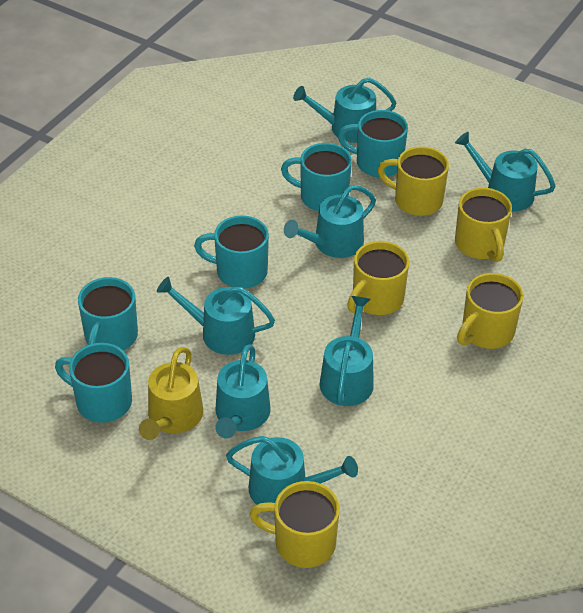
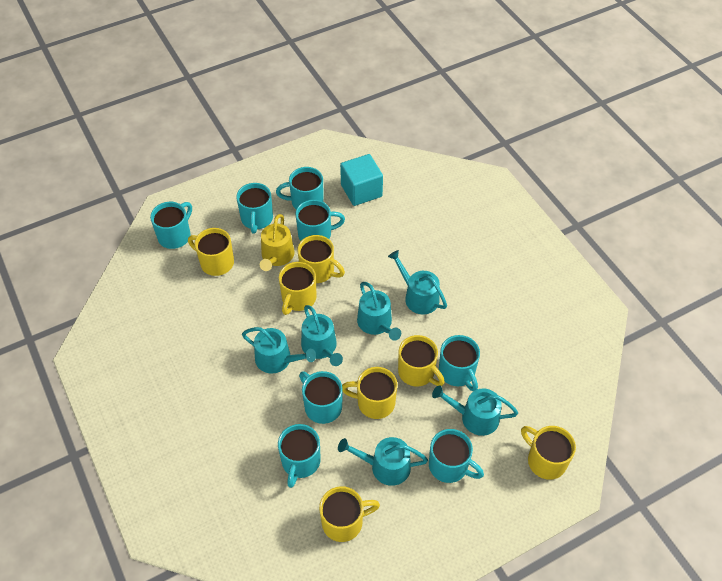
turquoise cube: none = 0 -> [340,154,383,206] = 1
turquoise mug: [55,343,132,423] [78,277,138,351] [194,215,269,288] [281,143,352,211] [338,110,408,177] = 5 -> [150,202,192,249] [236,183,273,234] [276,167,324,209] [278,424,321,488] [295,200,345,241] [299,371,343,424] [429,429,484,483] [439,335,480,391] = 8
turquoise watering can: [157,277,275,355] [215,344,271,438] [226,436,358,512] [284,185,376,258] [293,78,396,143] [320,296,374,406] [455,132,556,211] = 7 -> [242,327,316,374] [301,305,343,366] [338,437,428,486] [357,282,401,341] [388,250,447,314] [432,385,518,436] = 6
yellow mug: [249,481,340,568] [347,241,409,315] [377,146,449,216] [455,188,512,262] [457,273,523,349] = 5 -> [188,228,234,276] [279,262,317,315] [298,235,345,283] [319,486,380,542] [342,367,397,419] [398,335,445,386] [521,426,576,480] = 7

